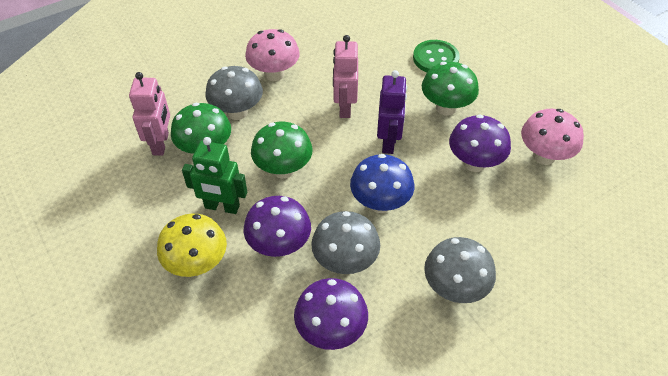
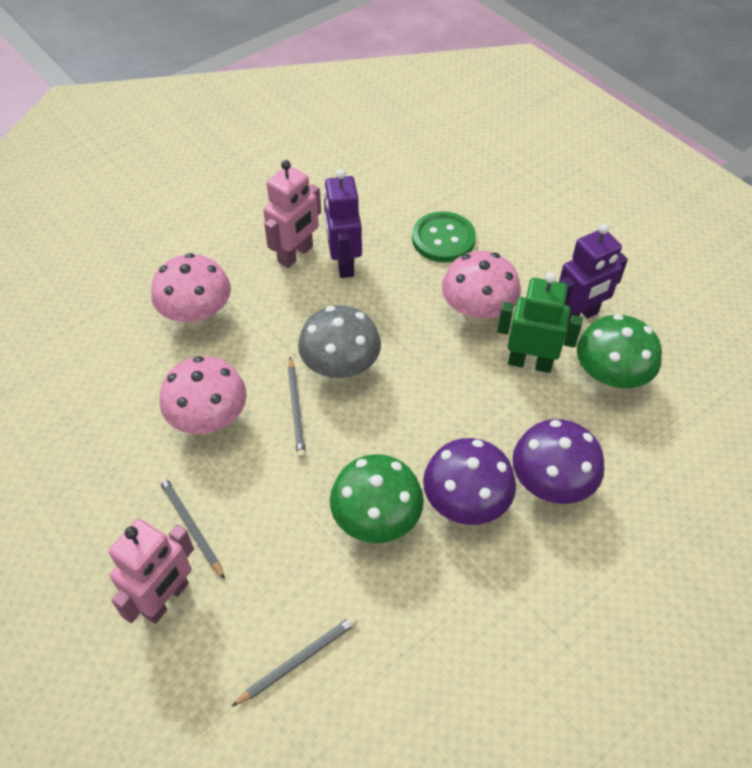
blue mushroom: [350,154,414,213] = 1 -> none = 0
green mushroom: [171,103,231,154] [251,122,312,179] [422,62,479,116] = 3 -> [330,454,424,543] [577,314,662,391] = 2
grey mushroom: [205,66,263,120] [311,211,380,274] [424,237,496,303] = 3 -> [298,305,381,381] = 1
grey pencil: none = 0 -> [159,476,225,579] [231,616,357,707] [288,357,306,459] = 3
pink mushroom: [245,29,300,81] [521,109,584,165] = 2 -> [151,253,231,328] [160,356,247,434] [442,251,521,324] = 3
purple mushroom: [244,196,311,257] [294,278,368,350] [449,114,511,172] = 3 -> [423,438,516,525] [512,419,605,504] = 2
purple robot: [377,70,407,154] = 1 -> [324,169,362,278] [559,224,628,325] = 2
yellow mushroom: [157,214,227,277] = 1 -> none = 0

